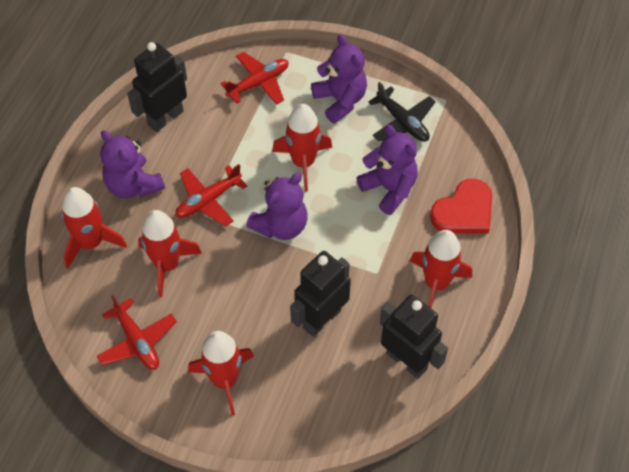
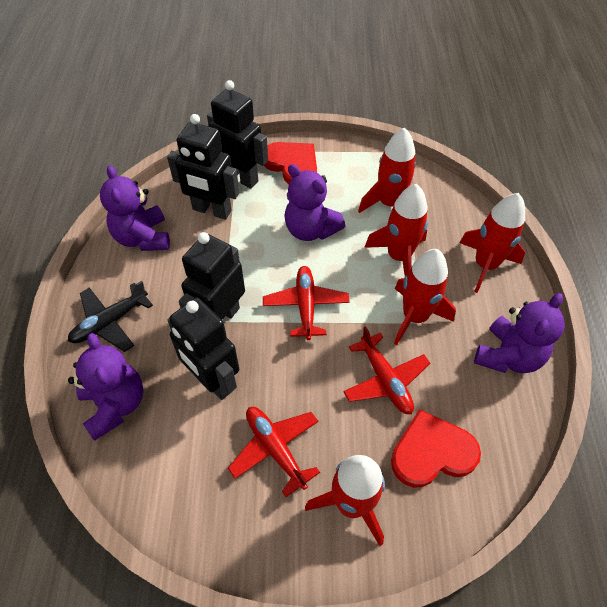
black robot: [127,42,187,132] [290,251,351,337] [380,295,448,379] = 3 -> [167,114,239,220] [167,298,239,400] [179,232,245,321] [207,80,268,189] = 4
red heart: [430,179,492,234] = 1 -> [264,142,317,184] [391,409,481,487] = 2

